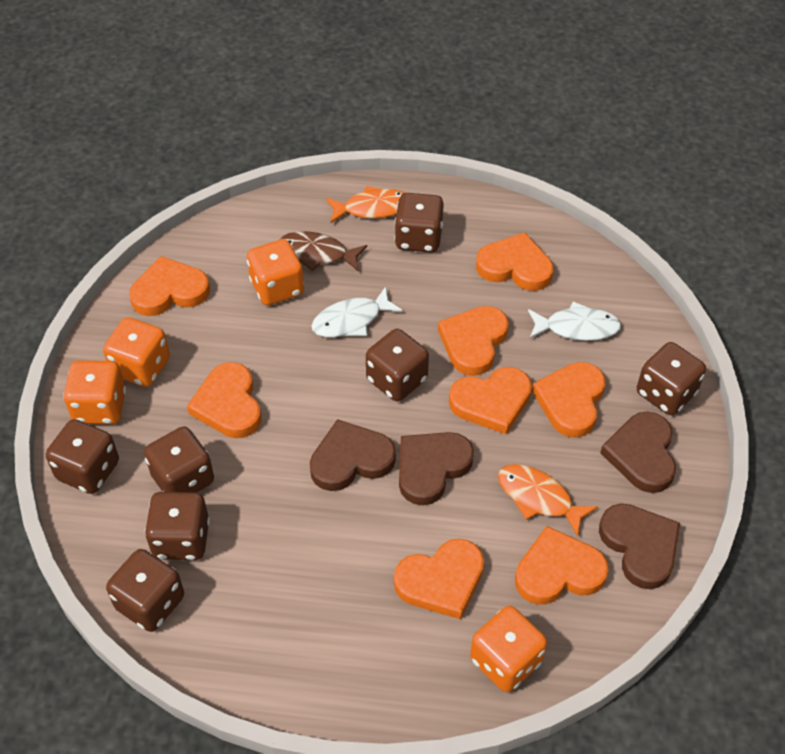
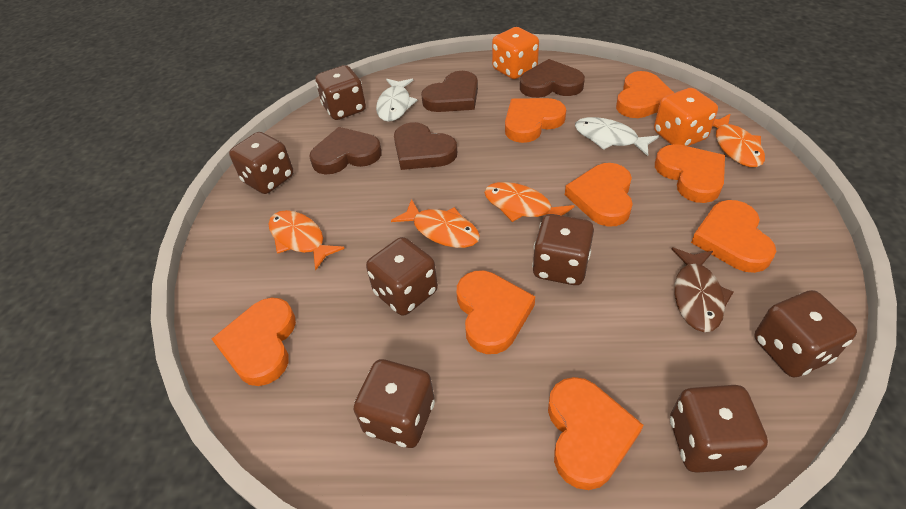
orange dice: [63,361,126,424] [103,317,170,387] [247,239,304,305] [470,606,547,692] = 4 -> [492,27,539,79] [654,88,718,146] = 2
orange fish: [326,186,405,223] [498,464,598,537] = 2 -> [268,210,345,270] [391,199,480,248] [484,182,575,222] [713,114,765,167] = 4

